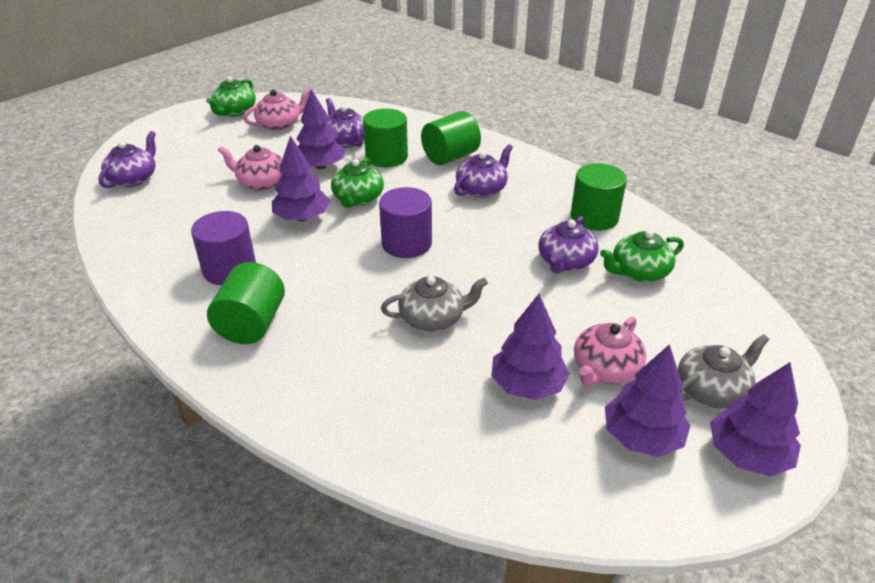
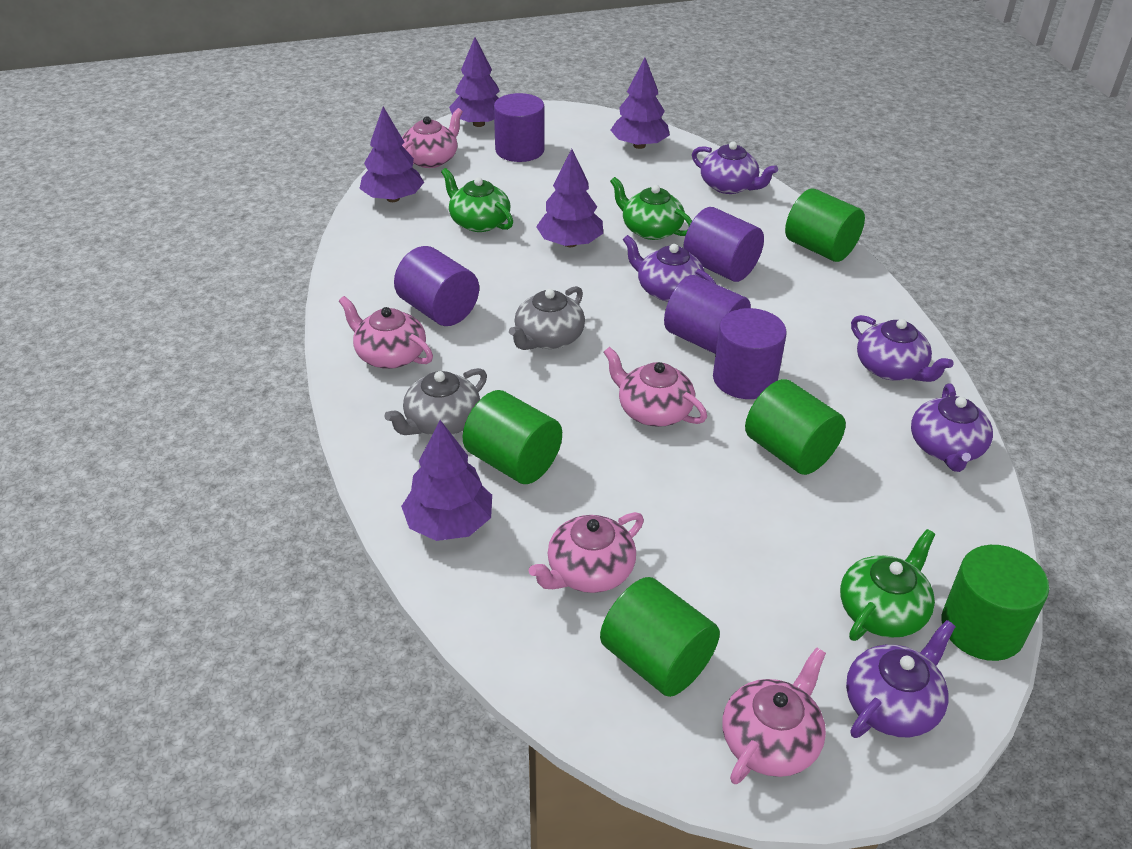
green cylinder: [207,262,285,344] [363,109,408,167] [421,111,481,165] [571,163,627,231] = 4 -> [462,390,562,484] [600,577,720,697] [745,379,846,475] [785,188,865,262] [942,545,1049,661] = 5
pink teapot: [218,145,283,191] [243,88,311,131] [574,317,647,386] = 3 -> [339,296,433,369] [402,108,463,168] [529,512,644,593] [604,347,707,427] [723,647,826,784] = 5
purple cylinder: [191,211,256,285] [379,187,432,258] = 2 -> [394,246,479,326] [494,93,545,162] [664,275,751,354] [683,207,764,282] [713,308,787,399] = 5
purple teapot: [98,131,156,188] [326,98,364,148] [454,144,513,198] [539,216,599,274] = 4 -> [623,235,716,302] [692,141,778,194] [846,620,956,738] [851,315,953,382] [911,383,993,472] = 5

